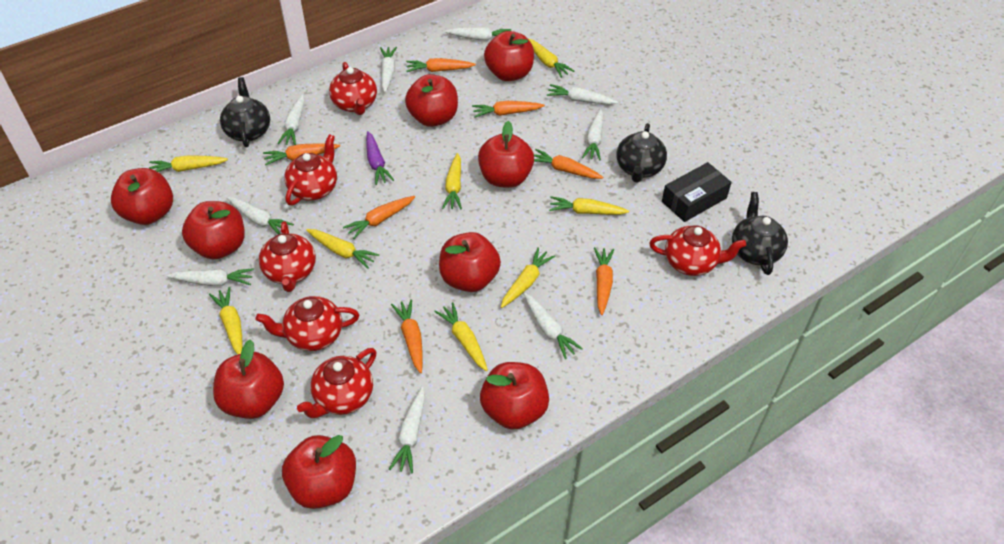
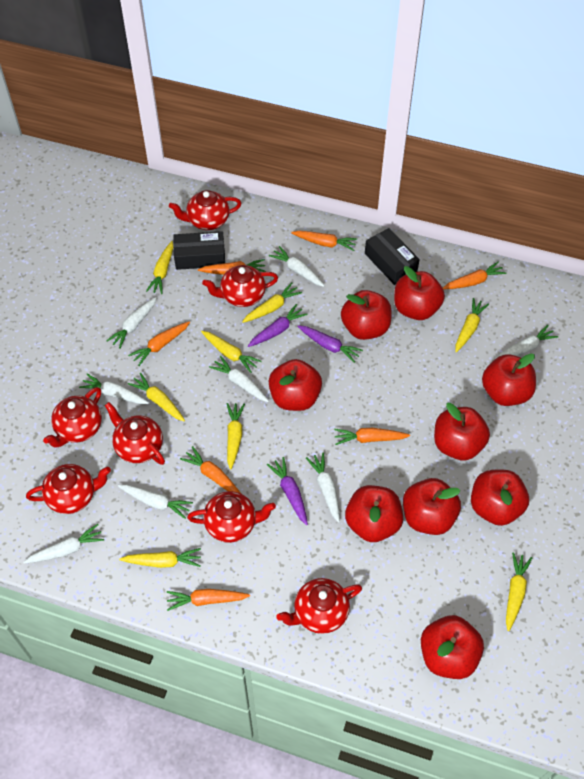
black box: [662,162,732,222] = 1 -> [173,231,225,270] [365,228,420,285] = 2
black teapot: [220,77,270,147] [616,123,667,183] [732,192,788,275] = 3 -> none = 0
purple carrot: [366,131,394,185] = 1 -> [248,304,308,347] [267,457,308,525] [297,325,363,363] = 3
red teapot: [256,296,359,351] [259,221,316,292] [284,134,337,205] [297,348,377,418] [329,62,377,115] [649,225,746,276] = 6 -> [26,464,111,514] [43,387,102,448] [105,402,165,465] [169,190,242,230] [187,491,276,543] [202,265,278,307] [277,578,362,634] = 7
white carrot: [167,268,254,286] [227,197,294,235] [277,95,305,145] [380,47,397,92] [389,387,425,474] [445,27,511,40] [524,293,583,359] [547,84,618,105] [582,109,603,161] = 9 -> [23,524,104,563] [79,374,149,404] [106,297,157,349] [118,485,193,519] [209,356,269,402] [269,246,325,287] [306,453,340,523] [495,325,558,359] = 8

